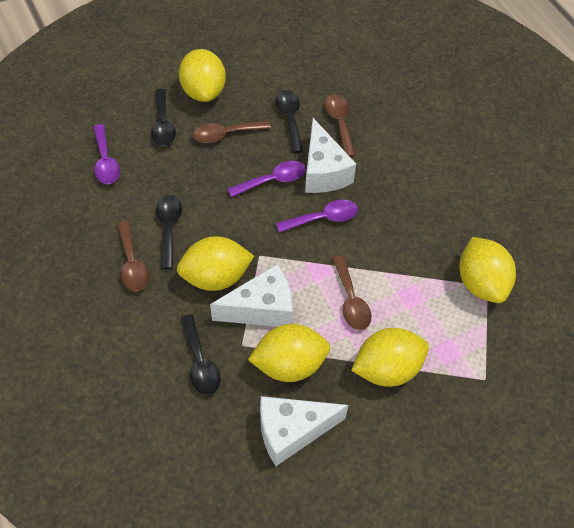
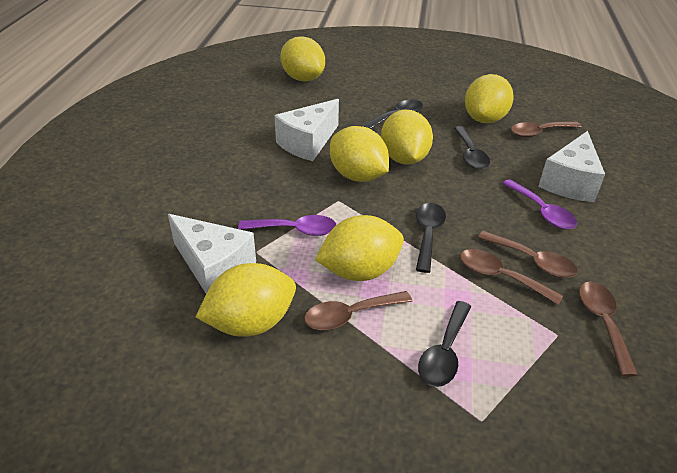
brown spoon: [117,221,149,291] [193,120,271,143] [325,94,355,157] [332,255,372,330] = 4 -> [304,291,412,330] [460,249,563,305] [478,231,578,278] [511,121,581,138] [579,281,638,377] = 5
purple spoon: [94,124,120,184] [228,161,306,197] [276,200,358,233] = 3 -> [238,215,336,236] [502,179,577,229] = 2
yellow lemon: [177,236,254,291] [179,49,226,102] [248,324,330,382] [351,328,429,387] [459,237,516,303] = 5 -> [196,263,296,337] [280,36,325,81] [315,215,404,281] [330,126,389,182] [381,109,433,165] [465,74,514,123] = 6

